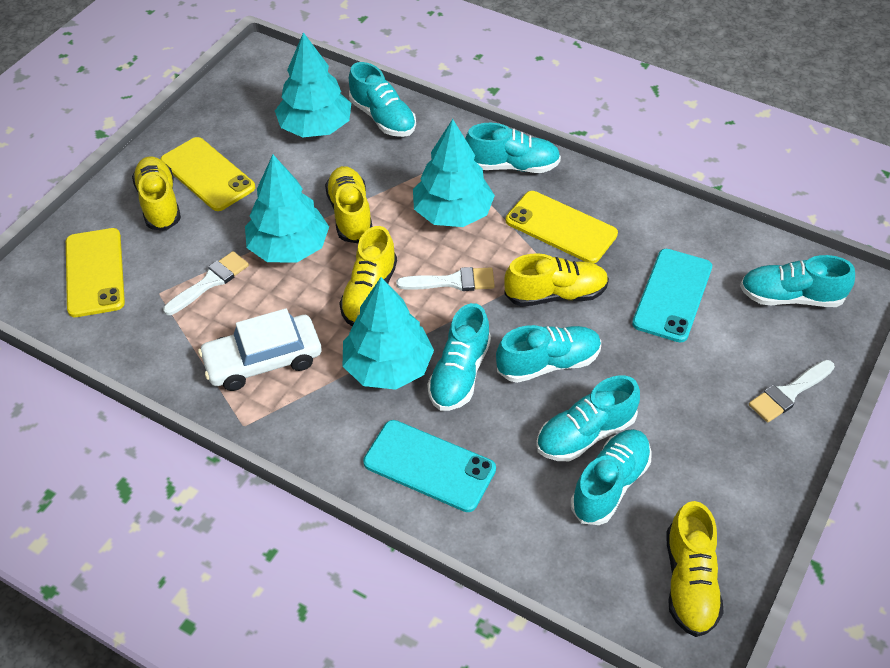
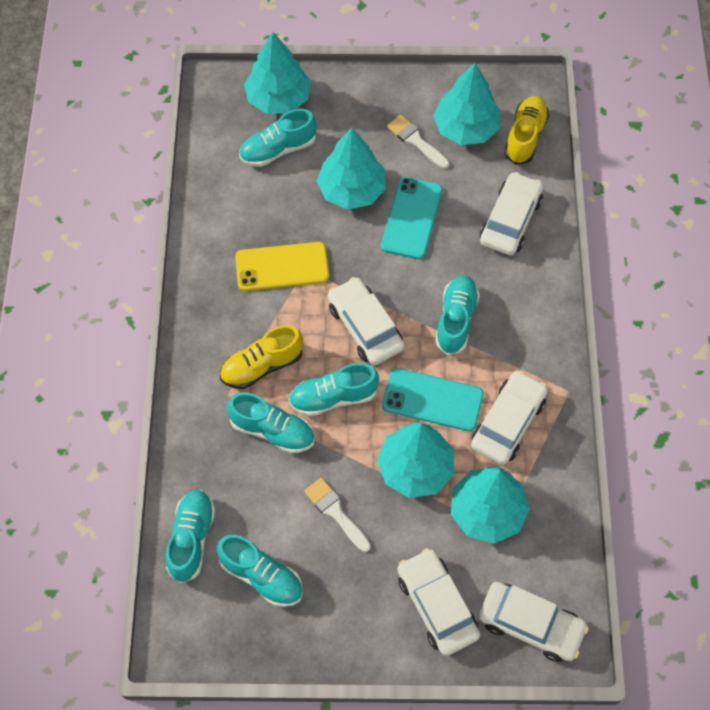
turquoise shoe: [349,62,416,137] [427,303,491,411] [465,123,561,173] [496,325,601,383] [536,375,640,461] [570,429,652,525] [740,255,855,307] = 7 -> [165,490,215,583] [217,535,303,607] [227,392,314,453] [239,109,317,167] [289,363,379,416] [435,275,480,355] = 6
turquoise tree: [245,155,329,262] [275,32,351,137] [343,277,434,390] [413,119,495,227] = 4 -> [244,32,311,114] [317,128,386,210] [377,422,454,498] [433,63,500,145] [451,467,530,544] = 5
white brush: [163,251,249,315] [396,267,495,291] [749,360,835,423] = 3 -> [304,478,371,552] [387,115,449,169] = 2
white car: [198,308,321,391] = 1 -> [328,277,404,365] [397,548,480,656] [471,371,548,465] [478,582,589,662] [480,172,543,255] = 5
yellow phone: [66,228,125,317] [160,137,255,211] [506,191,618,263] = 3 -> [235,242,329,291] = 1
yellow shoe: [132,156,181,231] [325,166,373,243] [339,226,397,327] [504,253,609,307] [666,501,724,637] = 5 -> [220,325,303,389] [505,96,549,165] = 2

